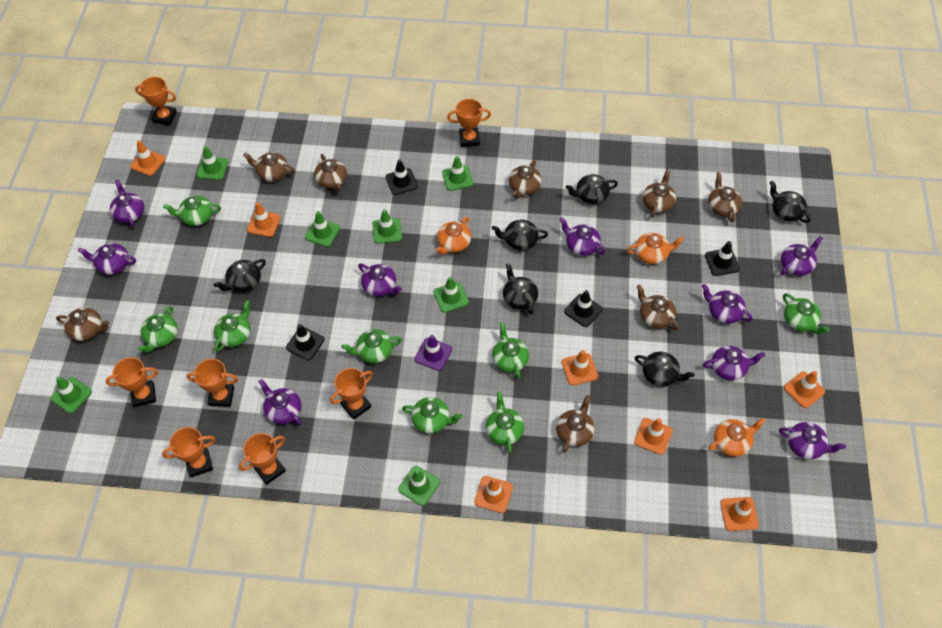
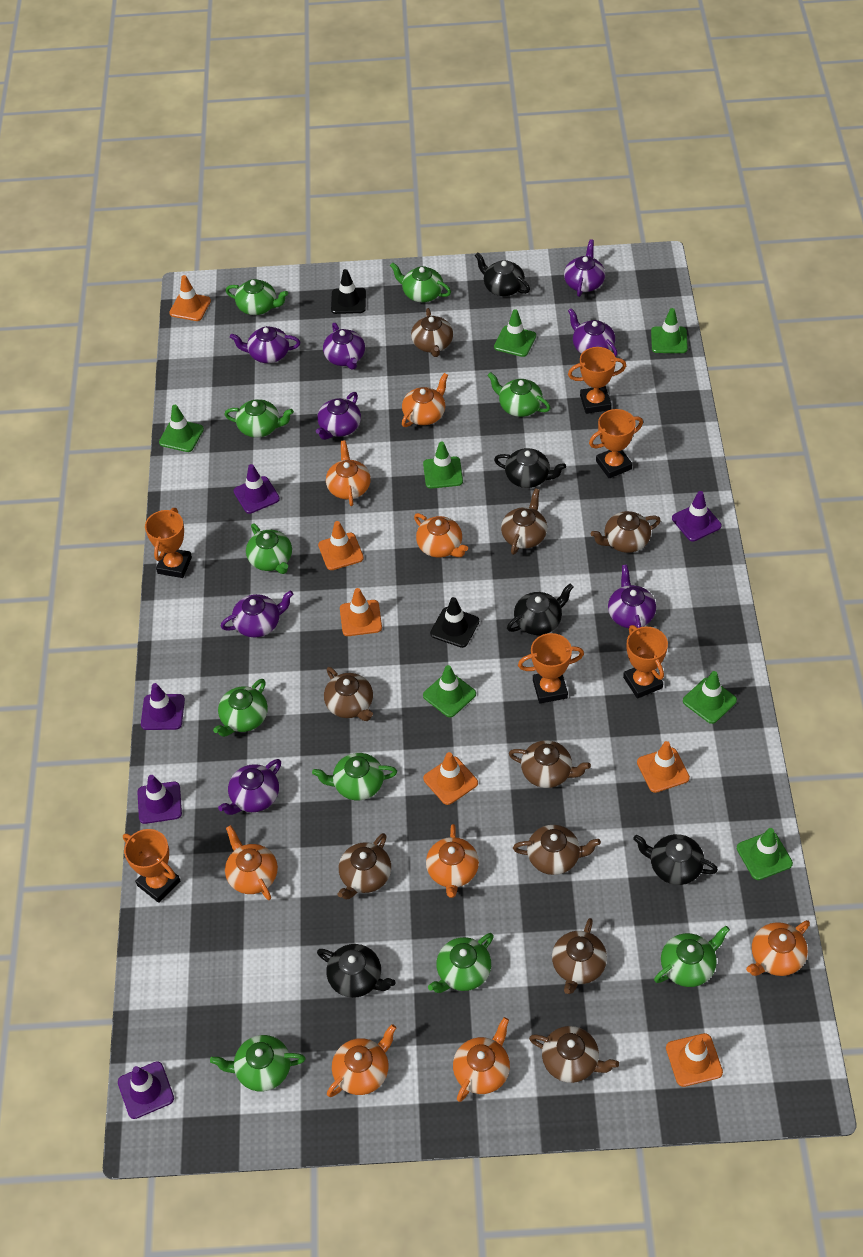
black teapot: [214,259,266,292] [492,219,548,251] [503,263,538,314] [566,174,618,204] [635,351,695,387] [770,181,811,223] = 6 -> [317,944,395,998] [475,252,530,296] [494,448,566,488] [507,584,573,635] [633,834,718,885] = 5
black traffic cone: [286,324,325,360] [386,160,418,195] [564,290,602,327] [705,241,740,276] = 4 -> [331,269,366,314] [430,597,479,648] = 2
brown teapot: [56,307,109,341] [243,152,295,182] [314,154,347,192] [509,160,542,199] [556,395,595,453] [636,284,679,330] [643,169,676,217] [708,172,742,222] = 8 -> [324,667,373,721] [338,833,391,899] [411,308,453,357] [501,488,547,555] [509,740,591,788] [513,825,601,875] [529,1026,619,1083] [552,918,607,994] [591,511,661,553] = 9
green teapot: [139,306,178,353] [163,196,221,226] [214,300,251,352] [341,329,402,363] [402,397,463,434] [486,391,524,453] [492,323,529,379] [783,293,830,334] = 8 -> [210,1035,306,1091] [213,679,268,737] [224,399,294,438] [226,279,288,315] [246,524,292,574] [312,753,397,800] [390,262,451,302] [428,933,494,993] [487,372,550,417] [654,926,730,987] = 10
orange teapot: [436,217,471,255] [627,233,684,264] [708,418,766,457] = 3 -> [225,825,278,900] [326,440,371,506] [327,1024,396,1097] [402,373,448,427] [414,513,468,558] [426,824,479,898] [453,1017,510,1102] [746,920,810,976] = 8
orange traffic cone: [130,140,165,176] [247,202,281,237] [474,476,513,513] [562,350,598,385] [634,418,673,455] [720,497,759,531] [784,371,825,408] = 7 -> [169,275,211,321] [318,521,364,570] [340,588,382,636] [423,752,478,805] [637,741,690,793] [666,1033,723,1087] = 6
orange trophy: [105,357,158,407] [135,77,177,125] [162,427,216,477] [187,359,238,407] [239,433,286,485] [330,368,373,420] [447,99,491,147] = 7 -> [123,829,180,903] [145,508,192,578] [518,633,584,703] [568,347,626,414] [589,409,643,478] [623,625,668,699] = 6
purple teapot: [78,243,136,275] [110,180,144,227] [258,379,301,425] [358,264,402,296] [559,217,606,256] [702,284,753,324] [703,346,765,381] [779,422,846,459] [781,236,823,276] = 9 -> [218,759,281,815] [221,590,293,638] [230,326,300,363] [316,392,361,440] [323,323,365,370] [564,239,605,297] [568,308,618,357] [608,565,656,628] = 8
purple traffic cone: [415,335,452,371] = 1 -> [118,1061,174,1119] [137,775,182,824] [141,683,185,730] [234,464,280,514] [672,491,721,541] = 5

